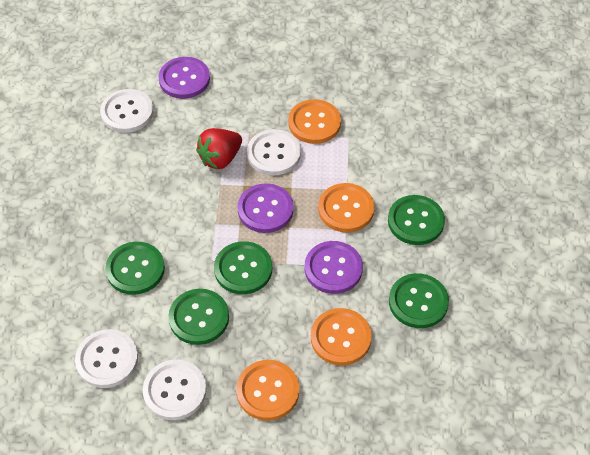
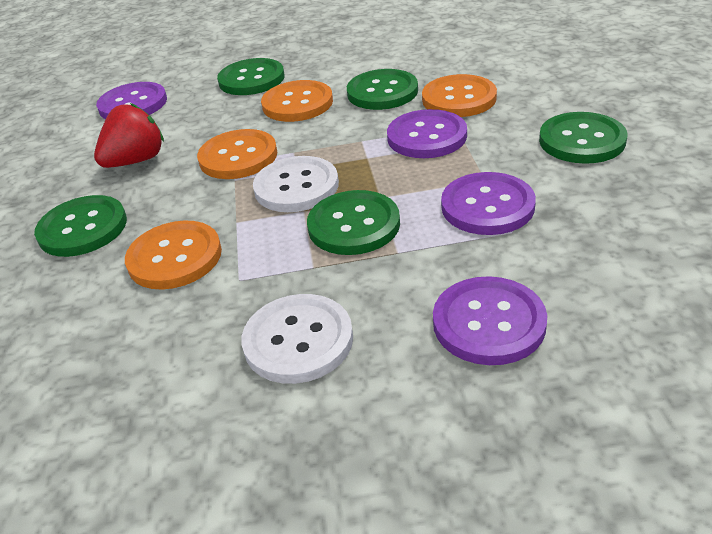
purple button: [158,57,210,99] [238,183,294,233] [304,241,363,294] = 3 -> [96,82,167,119] [387,109,467,158] [433,276,547,365] [441,172,536,235] = 4
white button: [75,329,138,388] [100,89,153,133] [143,359,206,420] [247,129,301,176] = 4 -> [242,294,353,384] [253,156,339,212] = 2

